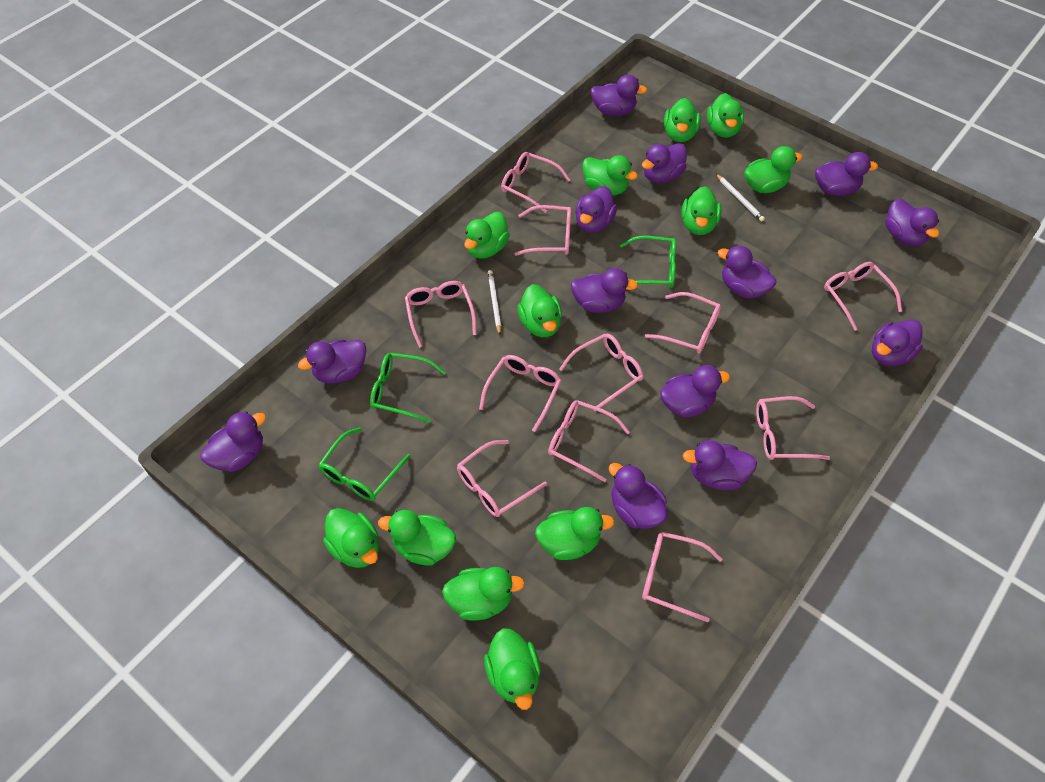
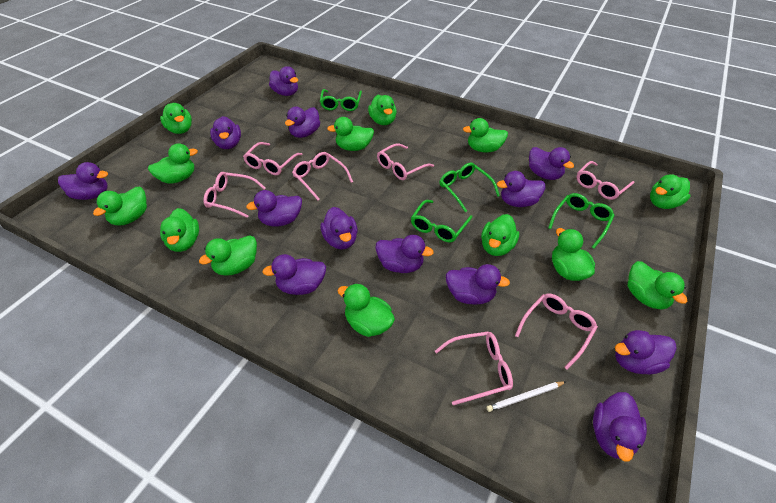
green duck: [323,508,379,568] [378,510,456,566] [442,567,525,620] [464,212,510,259] [484,628,541,710] [517,284,562,337] [535,507,614,560] [582,155,638,195] [664,98,701,142] [681,186,722,235] [707,93,744,138] [744,146,803,193] = 12 -> [93,187,147,226] [148,143,198,184] [160,103,192,134] [160,208,199,252] [199,235,257,276] [327,117,374,151] [338,283,395,337] [368,95,397,125] [463,118,508,153] [481,214,519,256] [552,228,595,281] [628,261,688,310] [650,174,691,209] = 13
green glasses: [318,427,411,501] [370,353,446,423] [620,236,676,288] = 3 -> [320,89,362,111] [411,200,472,243] [439,163,500,212] [548,193,615,249] = 4
pink glasses: [405,281,477,348] [457,440,547,517] [479,355,562,432] [501,152,570,213] [515,205,571,256] [548,400,630,482] [559,334,643,411] [642,532,722,622] [645,292,721,354] [756,396,830,460] [824,262,902,331] = 11 -> [203,172,265,218] [243,142,303,175] [292,152,353,200] [377,143,434,180] [435,332,513,405] [515,294,598,370] [576,161,634,200] = 7
white pencil: [488,270,501,335] [716,174,765,222] = 2 -> [487,381,566,412] = 1

